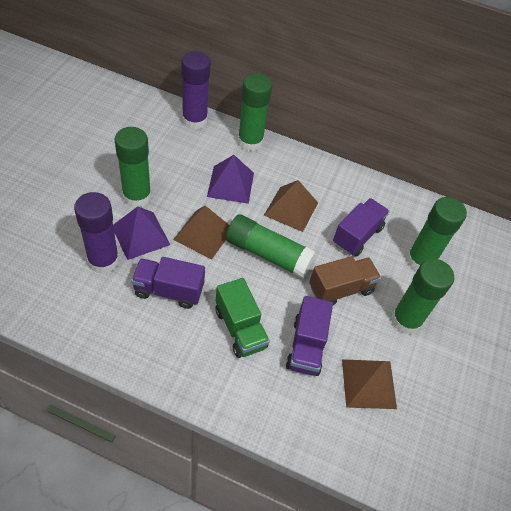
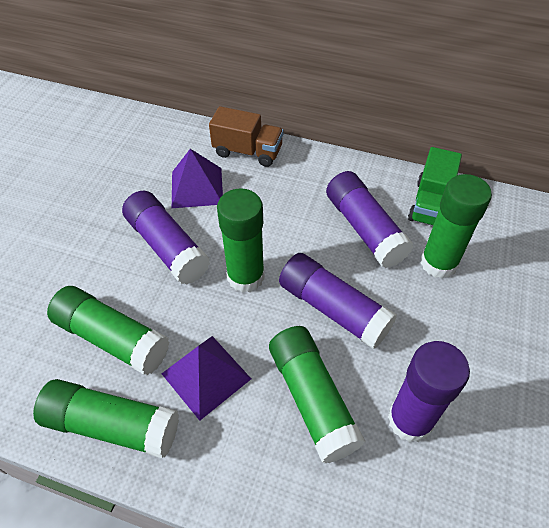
brown pyramid: [173,206,230,260] [264,180,318,232] [342,359,397,409] = 3 -> none = 0
purple glue stick: [74,192,119,274] [181,51,211,130] = 2 -> [122,191,210,285] [279,253,397,349] [326,171,414,268] [388,341,470,442] = 4
purple truck: [131,257,205,309] [286,296,333,376] [333,198,390,257] = 3 -> none = 0

